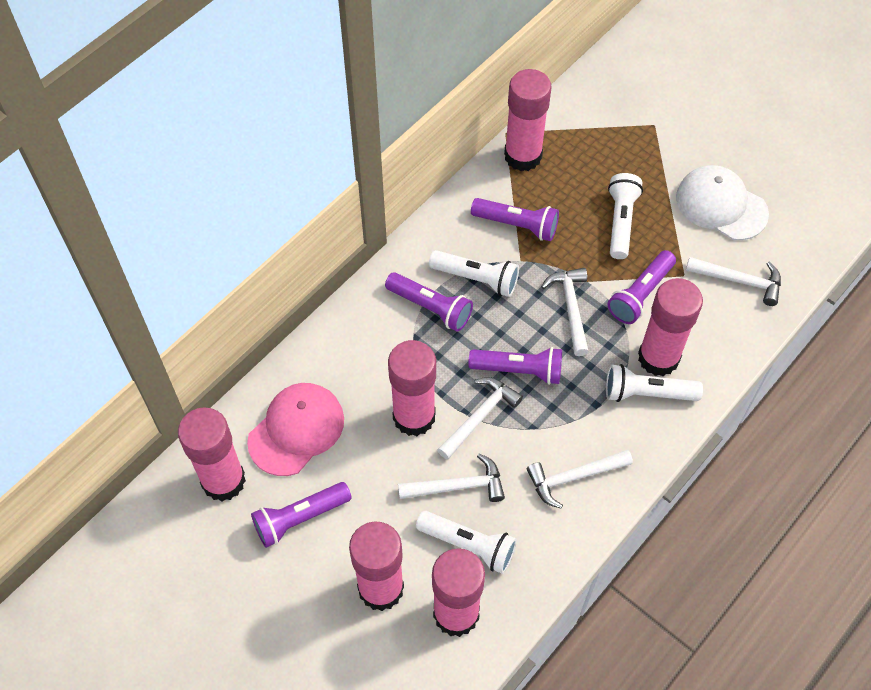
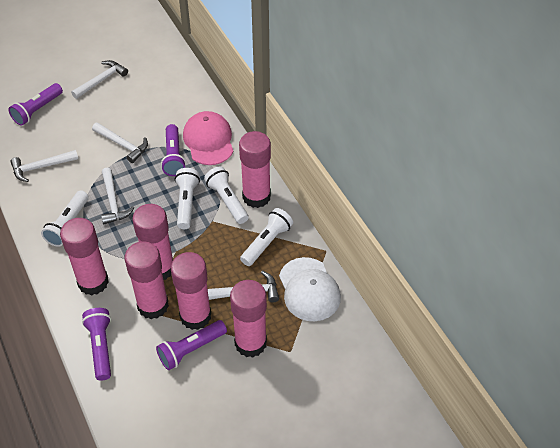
purple flashlight: [251,482,352,548] [385,272,473,332] [468,347,562,385] [471,198,559,241] [607,250,676,324] = 5 -> [8,83,63,126] [82,308,111,381] [156,320,227,370] [161,124,186,176] = 4

